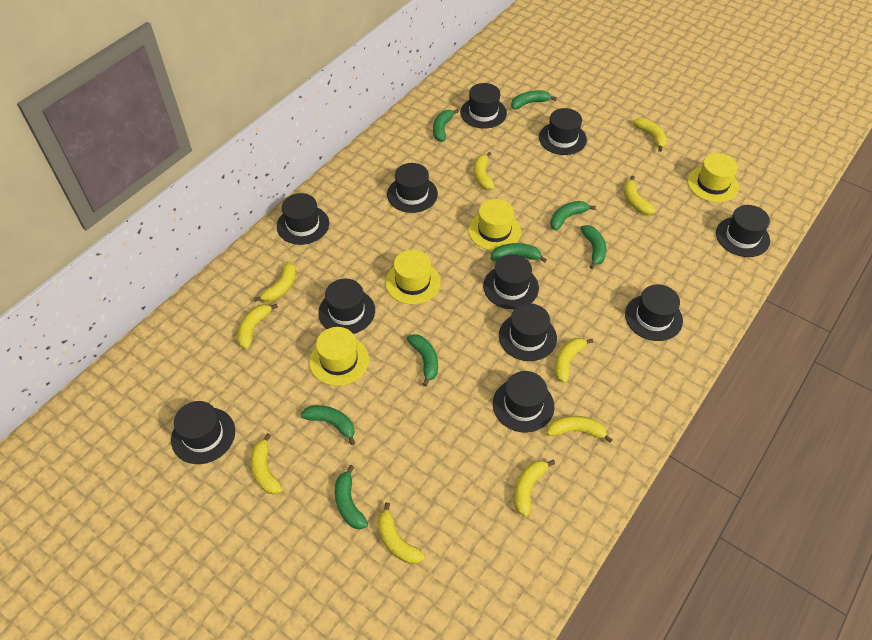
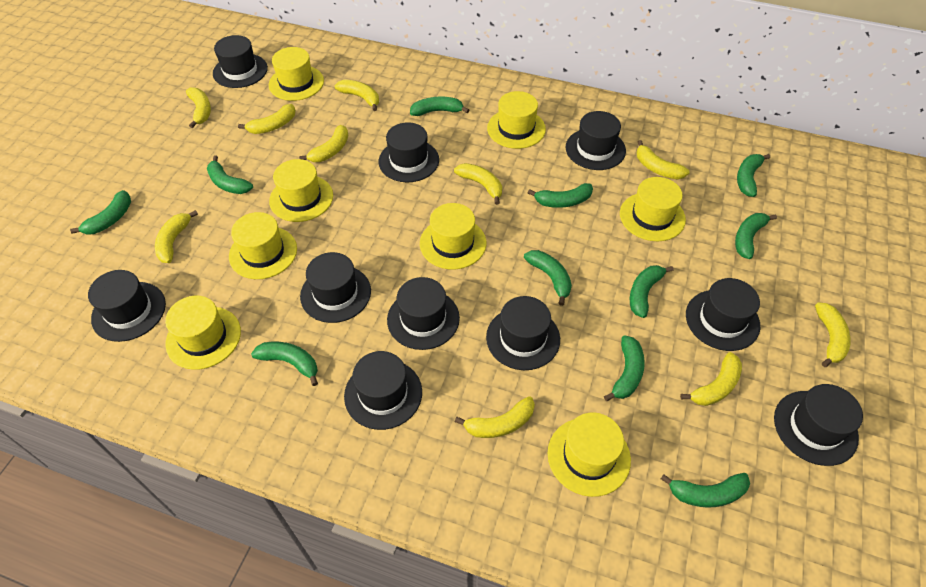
black hat: [171,401,235,464] [277,193,329,245] [318,279,375,334] [387,163,438,213] [460,83,507,128] [483,254,539,309] [493,371,554,433] [499,303,557,361] [539,108,587,155] [625,284,683,341] [716,205,770,257] = 11 -> [88,270,166,342] [213,35,268,88] [300,252,371,323] [344,351,422,430] [379,122,439,182] [387,277,460,350] [486,296,560,370] [566,111,626,170] [686,278,760,351] [774,384,863,466] = 10
green banana: [301,405,355,445] [335,465,368,530] [407,334,438,386] [433,109,459,142] [491,243,547,263] [511,90,557,109] [550,201,596,230] [580,225,606,269] = 8 -> [70,190,131,235] [207,155,253,194] [251,342,318,386] [410,96,469,116] [524,250,572,306] [528,183,593,208] [604,335,645,401] [630,265,674,318] [661,473,750,508] [735,213,777,259] [737,154,770,197] = 11
yellow hat: [309,327,369,386] [385,250,441,304] [468,199,521,251] [687,153,739,202] = 4 -> [165,296,241,370] [229,212,297,279] [269,47,324,101] [269,159,333,222] [420,203,486,269] [487,91,546,149] [547,413,631,497] [620,177,686,241] = 8

